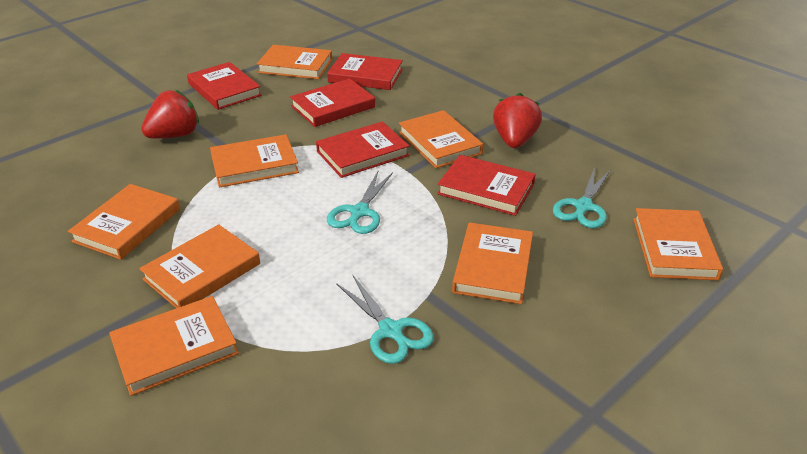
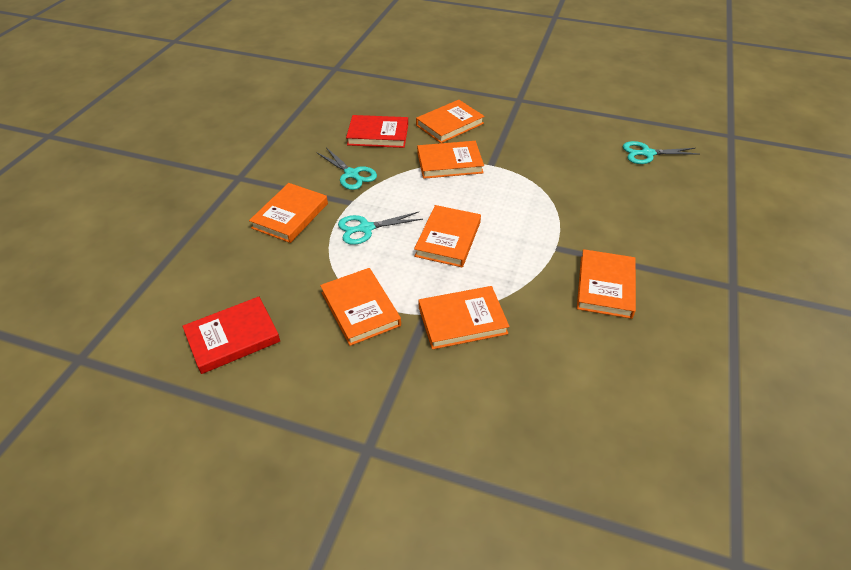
orange book: [68,184,180,260] [109,296,239,396] [139,224,260,308] [210,134,299,188] [257,45,332,79] [399,110,483,168] [452,222,533,304] [633,208,723,280] = 8 -> [249,183,328,243] [320,268,401,346] [414,205,481,267] [416,100,484,143] [417,141,484,179] [419,286,510,350] [577,249,636,319] = 7
red book: [187,62,262,110] [290,78,375,127] [316,121,409,178] [327,53,403,90] [437,155,536,216] = 5 -> [182,297,280,374] [346,115,408,148] = 2
red strawberry: [141,90,199,139] [493,93,542,148] = 2 -> none = 0

